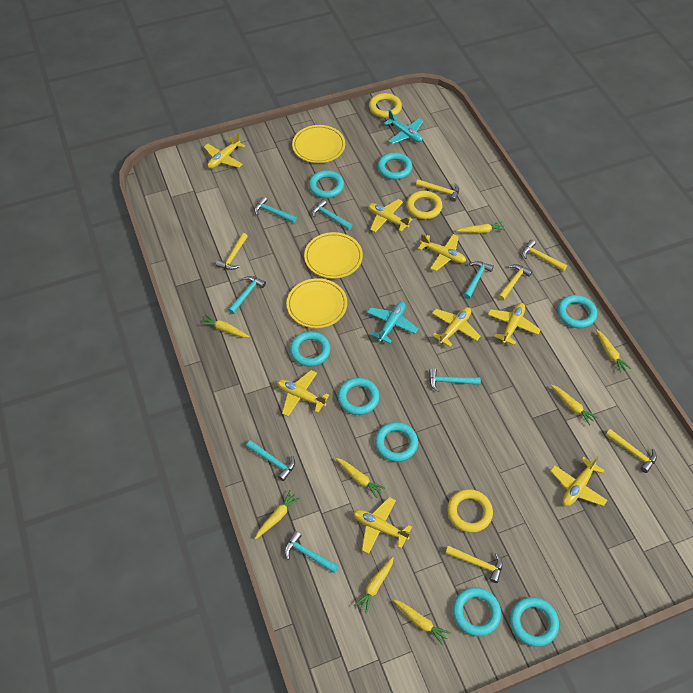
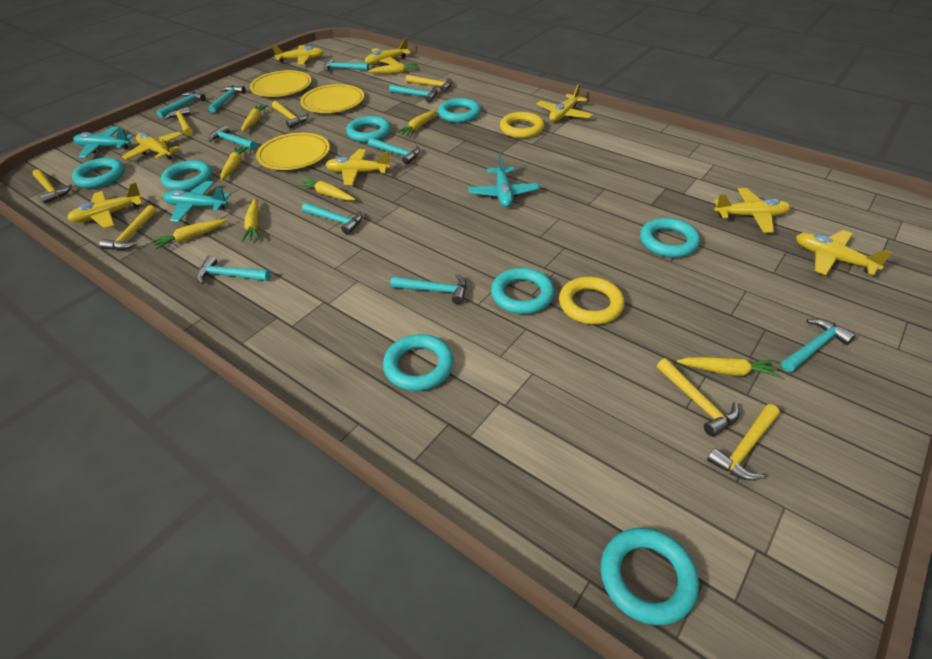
turquoise hammer: [228,276,266,314] [246,440,295,481] [254,196,297,223] [285,531,339,573] [312,199,352,230] [429,368,481,392] [464,261,494,299] = 7 -> [156,92,206,118] [196,256,271,284] [208,86,246,113] [209,125,257,150] [302,203,363,235] [323,58,369,71] [368,138,420,164] [389,85,438,103] [390,274,467,304] [781,319,855,372] = 10
turquoise plane: [367,302,418,343] [384,110,424,144] = 2 -> [73,127,133,158] [163,181,231,222] [468,154,540,207] = 3
yellow hammer: [216,233,248,270] [416,179,459,202] [445,546,503,583] [498,264,533,301] [522,240,567,271] [606,429,657,473] = 6 -> [32,169,72,204] [99,205,157,250] [164,107,193,136] [272,101,309,128] [406,75,453,92] [657,358,739,437] [707,404,780,480] = 7
yellow ring: [369,93,402,118] [406,191,443,219] [447,489,493,533] = 3 -> [500,112,544,138] [559,277,624,325] = 2

